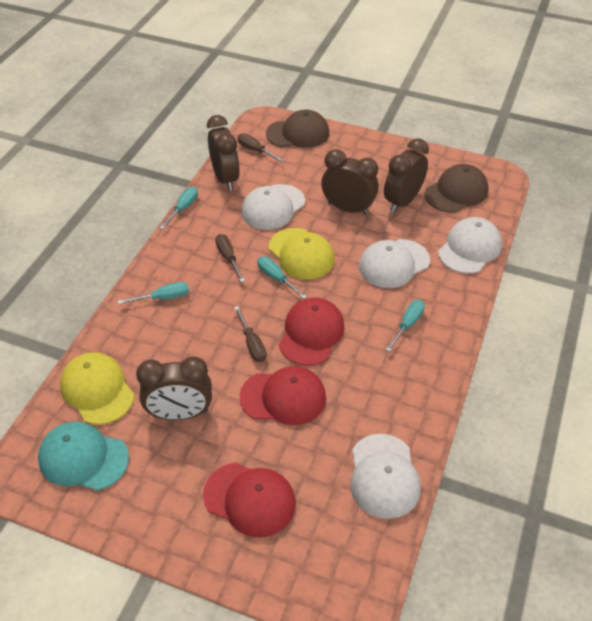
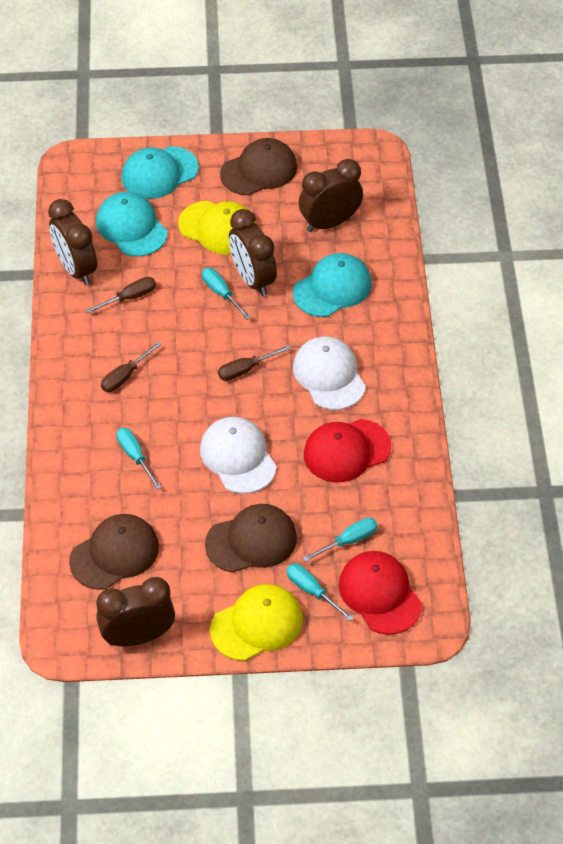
brown cap: [266,110,329,148] [425,164,489,213] = 2 -> [69,514,159,590] [205,504,297,573] [220,138,297,195] = 3
red cap: [203,463,296,538] [240,366,326,425] [279,297,345,366] = 3 -> [304,419,391,483] [339,551,422,635] = 2
turquoise cap: [38,422,129,491] = 1 -> [96,192,168,257] [121,146,199,199] [293,253,372,317] = 3
white cap: [241,184,305,230] [350,434,421,519] [359,239,430,288] [438,217,502,274] = 4 -> [200,417,277,494] [293,337,366,410] = 2

